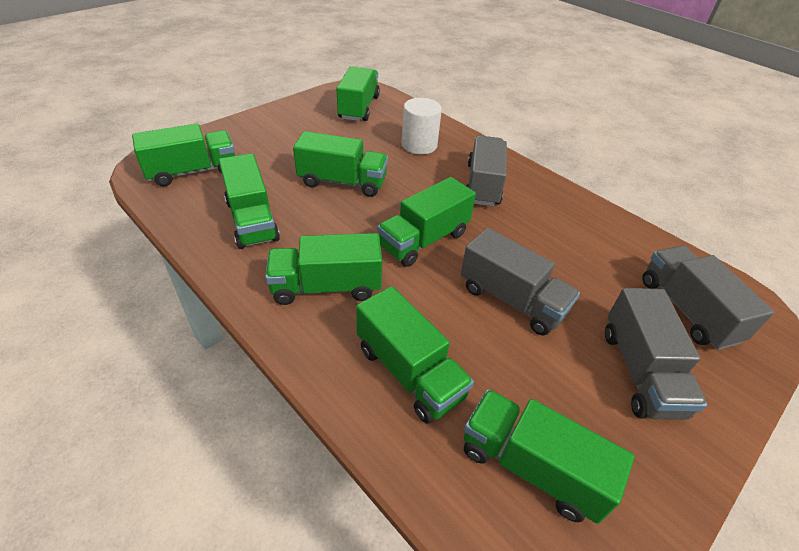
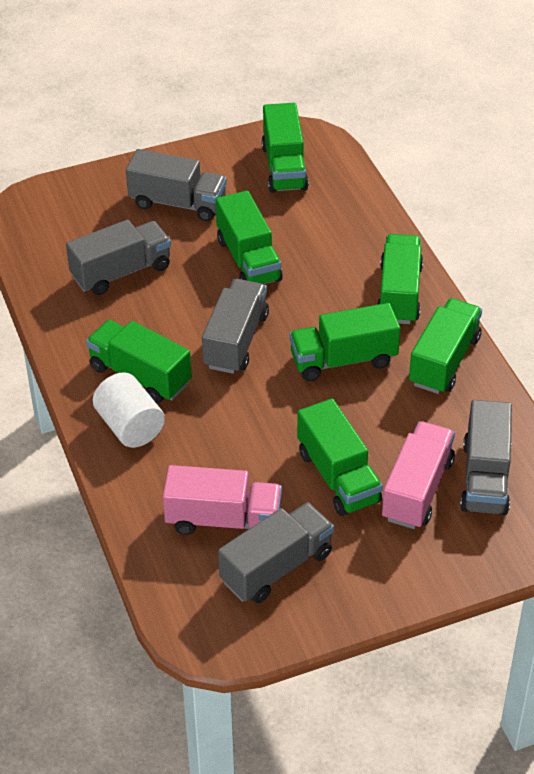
green truck: [132,124,235,186] [219,153,280,249] [265,233,382,305] [293,131,388,197] [336,66,380,121] [356,286,474,424] [377,177,476,267] [464,389,635,524] = 8 -> [86,320,192,403] [216,191,283,284] [261,103,309,193] [289,303,400,381] [297,398,383,516] [377,234,423,324] [409,298,482,394] = 7
grey truck: [461,228,580,336] [466,135,507,206] [605,288,707,420] [642,246,774,350] = 4 -> [66,220,171,295] [126,149,227,221] [202,279,269,374] [218,502,334,603] [460,400,512,515] = 5
pink truck: none = 0 -> [163,465,282,535] [382,421,455,529] = 2

